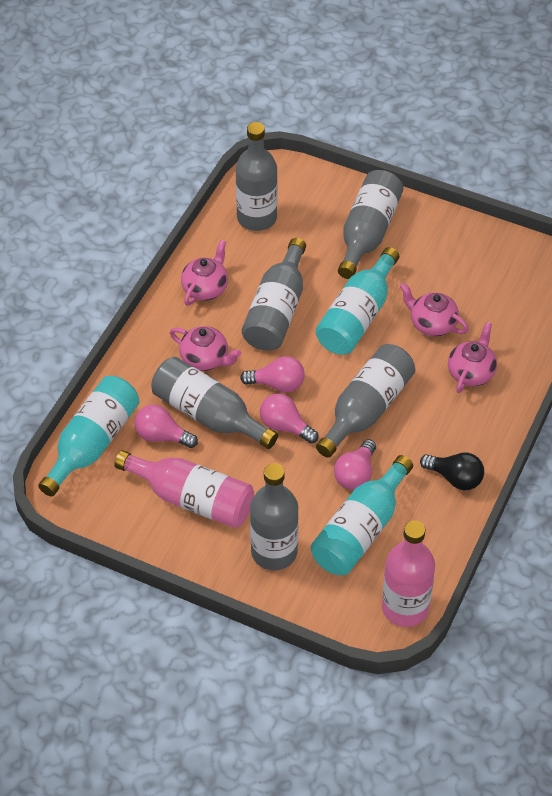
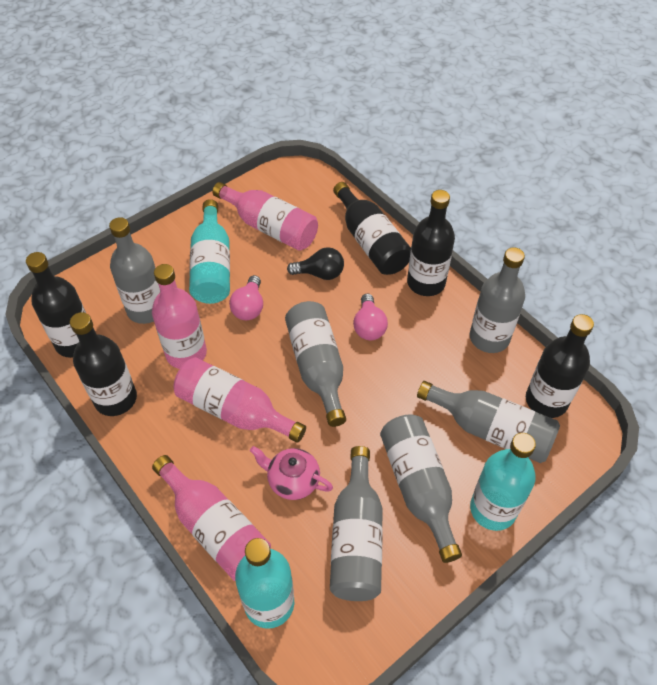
black bottle: none = 0 -> [26,252,86,358] [70,312,137,416] [333,182,411,275] [407,190,455,296] [526,314,594,418] = 5
pink bottle: [114,450,254,528] [382,521,435,627] = 2 -> [152,264,207,369] [152,455,271,581] [173,357,306,443] [212,182,318,251] = 4
pink light bulb: [135,404,198,448] [240,356,305,393] [260,394,318,444] [334,439,376,490] = 4 -> [229,275,263,320] [353,294,388,340] = 2
pink teapot: [170,326,241,371] [181,240,228,306] [400,283,469,336] [448,322,497,393] = 4 -> [250,446,333,500] = 1

